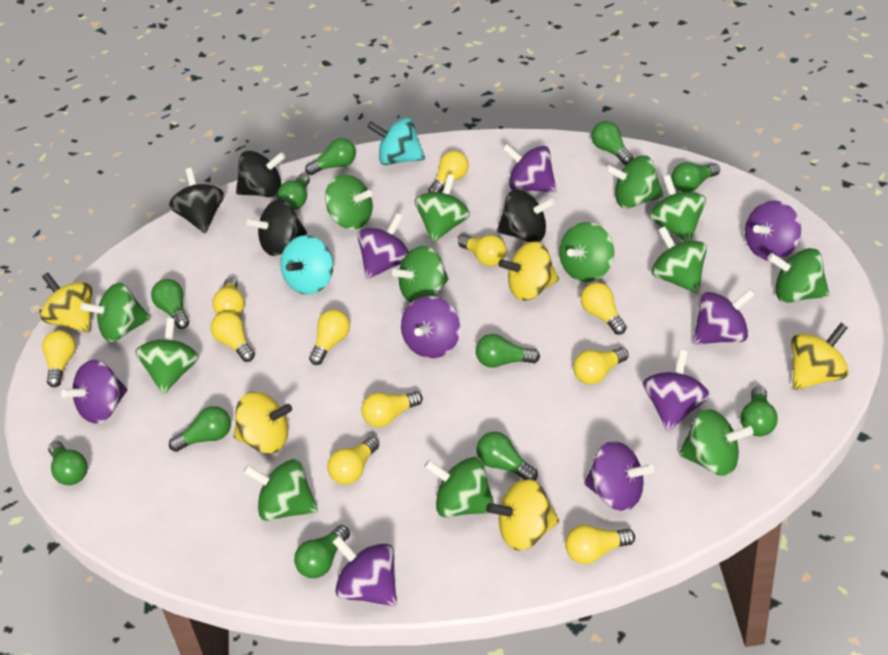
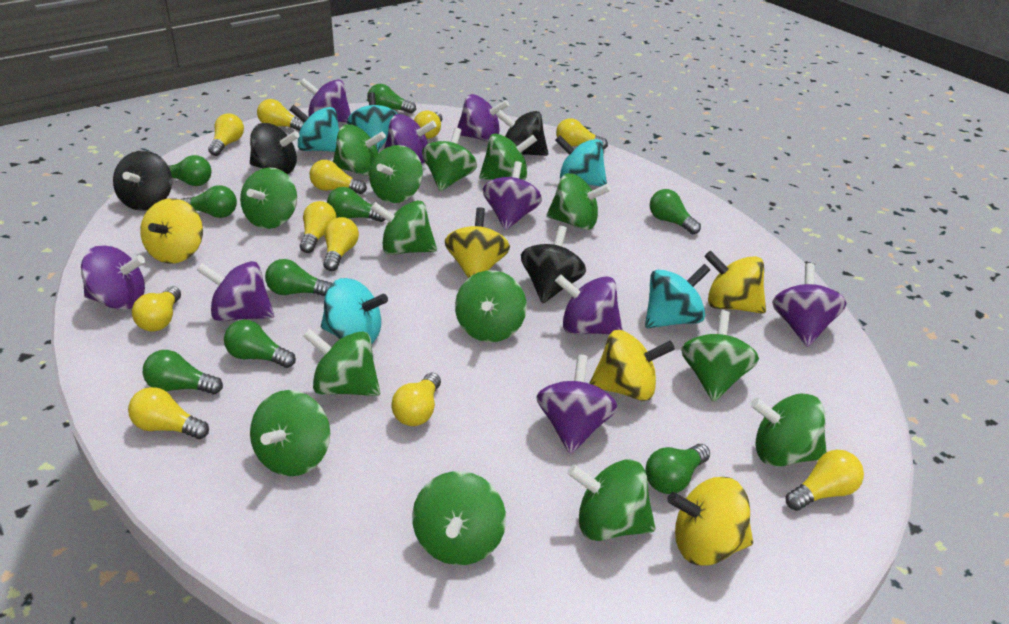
green light bulb: [48,441,87,485] [151,279,189,329] [169,406,231,452] [277,174,310,210] [294,525,350,578] [305,138,356,175] [476,334,540,368] [476,432,538,481] [592,121,633,165] [672,162,720,192] [741,386,778,436] = 11 -> [143,350,223,394] [168,155,211,186] [180,185,237,218] [224,320,296,368] [265,259,332,296] [327,187,386,222] [367,84,416,113] [646,444,710,494] [650,189,701,234] = 9
green spinning top: [80,282,151,342] [135,318,199,395] [243,459,318,521] [325,174,373,230] [392,246,449,303] [415,175,470,243] [424,457,494,518] [559,222,614,282] [605,155,664,208] [649,175,706,241] [652,227,707,294] [679,409,754,476] [767,248,830,303] = 13 -> [240,167,297,229] [250,390,330,476] [303,329,380,396] [333,124,386,176] [369,145,423,203] [371,200,437,255] [412,471,506,565] [422,128,477,191] [455,270,527,342] [479,133,537,180] [547,173,611,230] [568,459,656,541] [681,311,759,402] [751,393,827,467] = 14
turquoise spinning top: [280,235,333,295] [367,117,425,165] = 2 -> [290,105,339,152] [321,278,388,344] [347,92,397,151] [555,135,607,186] [645,264,710,328] = 5

